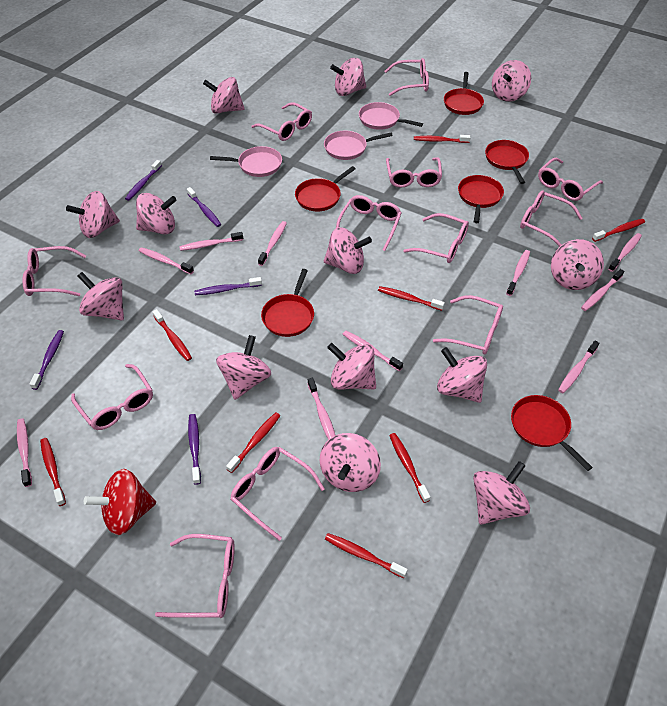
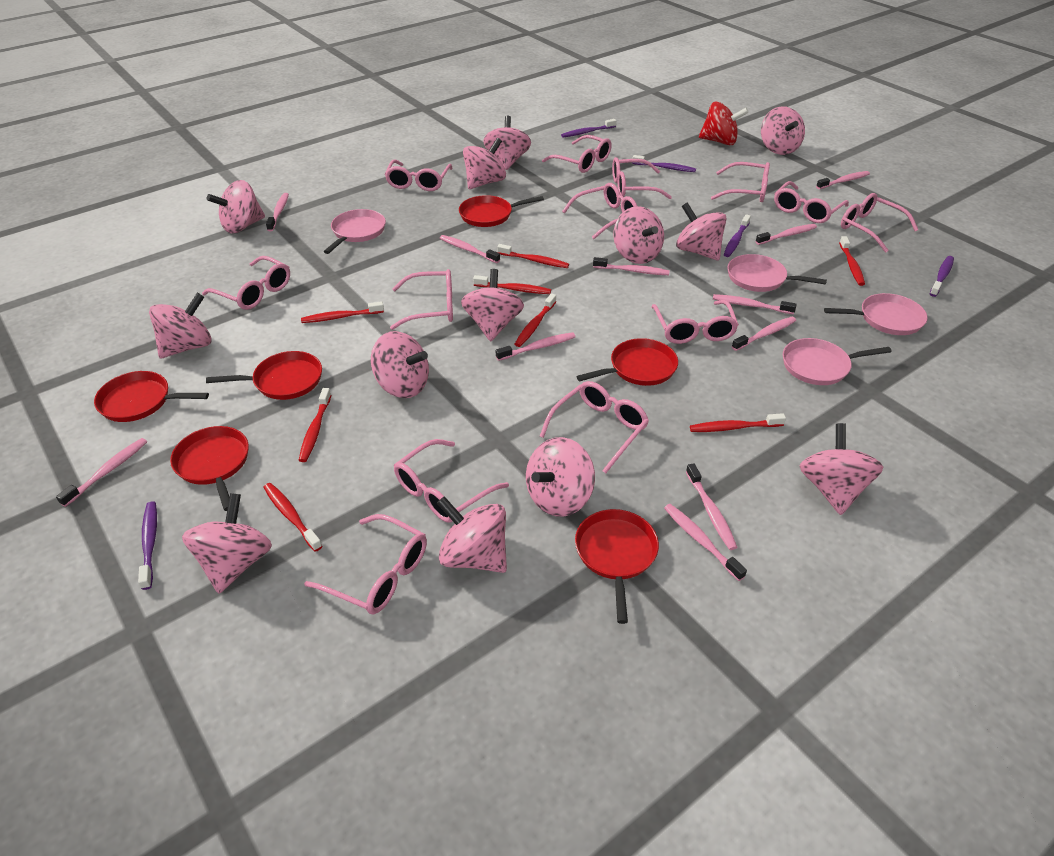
pink glasses: [22,246,86,296] [71,364,153,430] [155,534,235,618] [230,447,325,541] [251,103,312,141] [336,195,402,251] [385,58,429,96] [386,157,442,188] [403,213,469,263] [433,295,503,354] [520,190,583,247] [538,158,603,201] = 12 -> [202,256,290,310] [304,514,427,615] [385,160,453,191] [390,269,453,330] [394,439,509,523] [540,381,649,473] [542,135,612,173] [562,183,637,239] [612,157,672,199] [651,300,739,344] [711,162,770,202] [774,181,849,223] [841,193,919,253] = 13
pink pan: [210,146,282,177] [324,130,393,160] [359,102,423,130] = 3 -> [324,209,386,254] [727,254,827,292] [783,338,892,385] [824,293,928,335] = 4
pink toothbrush: [17,418,32,487] [139,247,194,274] [179,232,243,251] [258,221,287,266] [307,378,335,440] [343,331,403,371] [506,250,530,296] [558,341,600,393] [581,269,624,311] [608,233,642,272] = 10 -> [56,438,147,507] [266,193,289,231] [440,235,500,263] [496,332,575,361] [593,257,670,275] [664,504,747,581] [686,463,737,550] [713,294,797,314] [732,317,796,351] [755,224,817,245] [816,171,870,189] = 11

